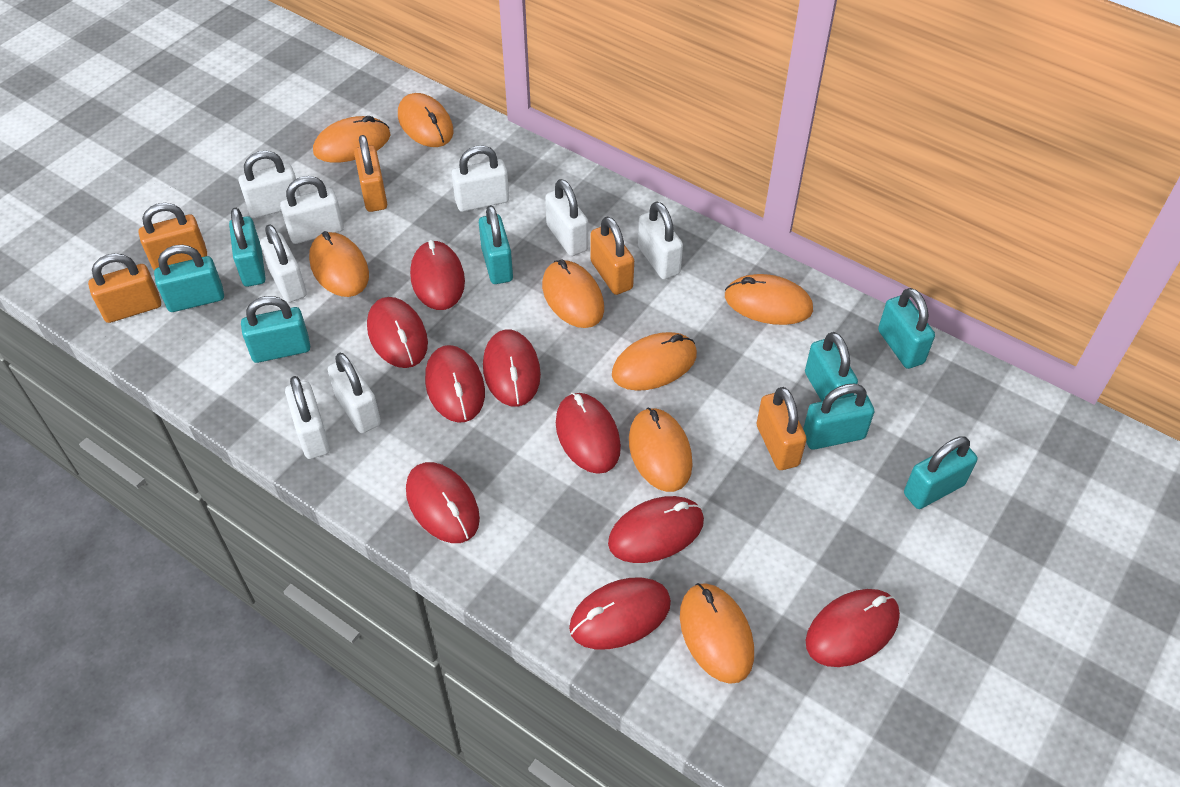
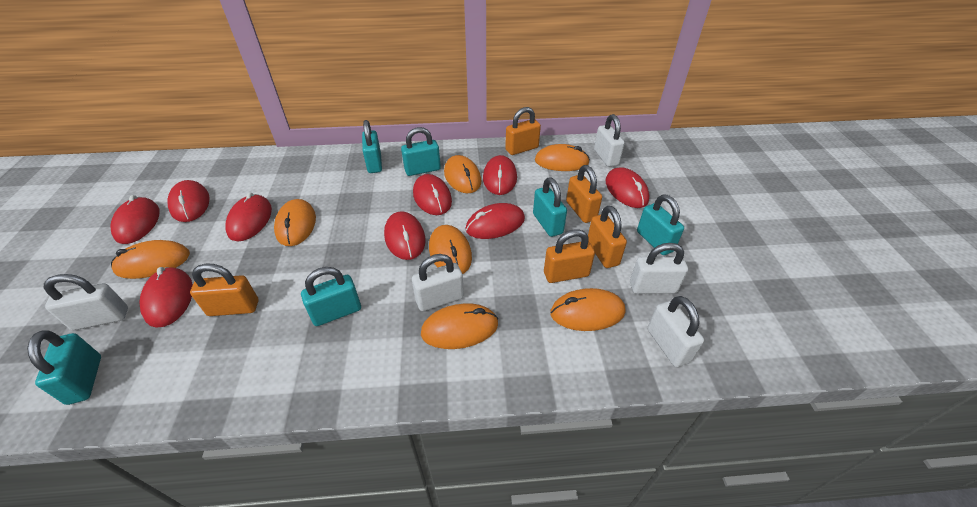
orange mouse: [309,231,369,297] [313,116,391,163] [398,93,454,147] [542,259,604,328] [612,332,697,391] [629,407,693,492] [680,583,754,684] [725,274,813,325] = 8 -> [111,240,190,279] [274,199,316,246] [421,303,498,349] [429,225,472,274] [444,155,481,194] [535,144,590,171] [551,288,625,331] = 7
turquoise padlock: [154,245,224,312] [229,208,266,287] [241,296,310,363] [479,205,513,284] [803,384,874,450] [805,332,858,401] [878,288,935,369] [904,436,978,509] = 8 -> [27,330,101,405] [301,267,361,326] [362,120,382,173] [401,127,441,176] [533,177,567,237] [637,195,684,255] = 6
white padlock: [239,151,301,218] [260,224,307,303] [280,176,344,244] [285,376,330,459] [328,353,381,433] [452,146,509,212] [545,179,588,256] [638,201,683,279] = 8 -> [44,274,128,330] [412,254,464,311] [594,114,625,167] [630,243,688,294] [647,296,704,367] = 5

